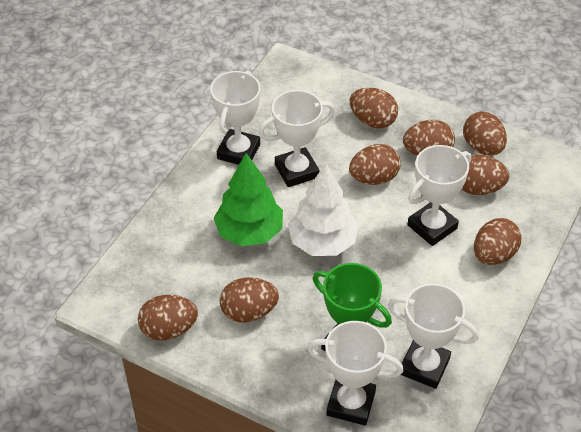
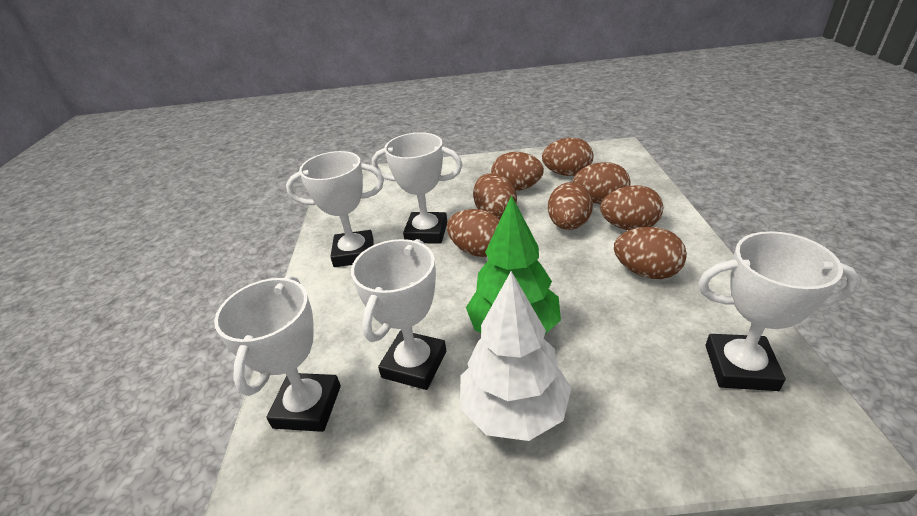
green trophy: [313,263,392,352] = 1 -> none = 0

